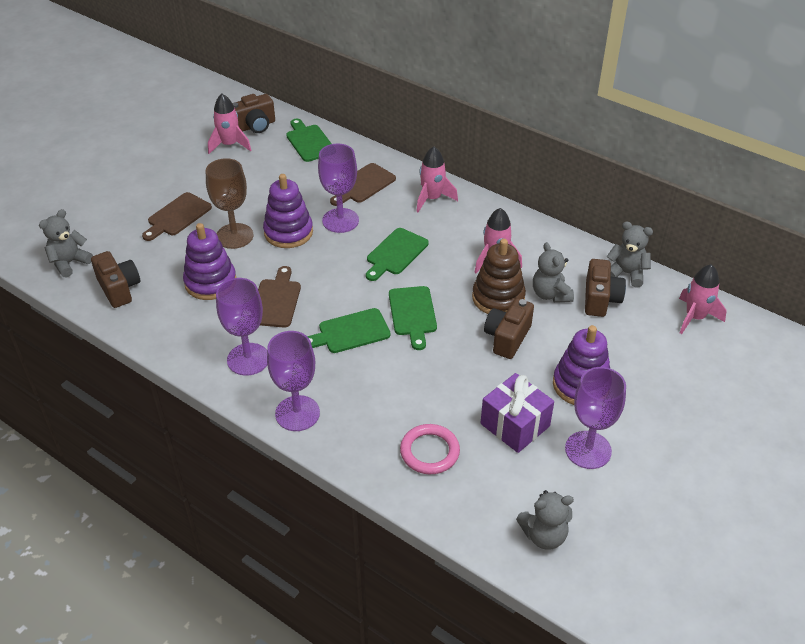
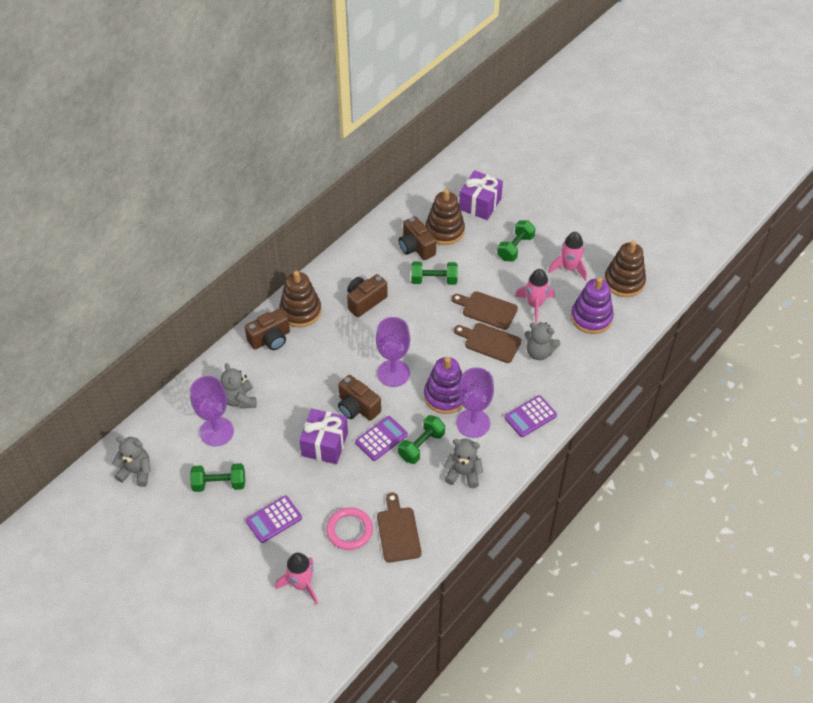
brown goblet: [206,158,253,249] = 1 -> none = 0
brown stacking toy: [472,239,526,314] = 1 -> [279,271,322,327] [425,189,465,245] [604,241,646,297] = 3
green cutting board: [286,119,332,162] [307,308,391,353] [366,228,429,281] [389,286,437,350] = 4 -> none = 0
green dumbbell: none = 0 -> [190,463,245,492] [398,415,445,464] [411,262,458,285] [497,220,536,261] = 4
pink rocket: [208,94,251,154] [416,146,458,212] [474,208,522,273] [679,264,727,334] = 4 -> [275,552,318,605] [515,269,554,323] [548,232,587,281] = 3
purple calculator: none = 0 -> [246,496,302,543] [355,416,408,461] [505,395,557,437] = 3
purple gift: [481,373,554,453] = 1 -> [299,409,348,464] [459,170,503,220] = 2
purple goblet: [216,278,267,375] [267,331,320,431] [318,143,359,233] [565,367,626,469] = 4 -> [190,376,234,446] [376,317,410,387] [456,367,494,438] = 3
purple stacking toy: [183,223,236,300] [263,174,313,248] [553,325,610,405] = 3 -> [424,357,464,414] [571,277,614,334] = 2

